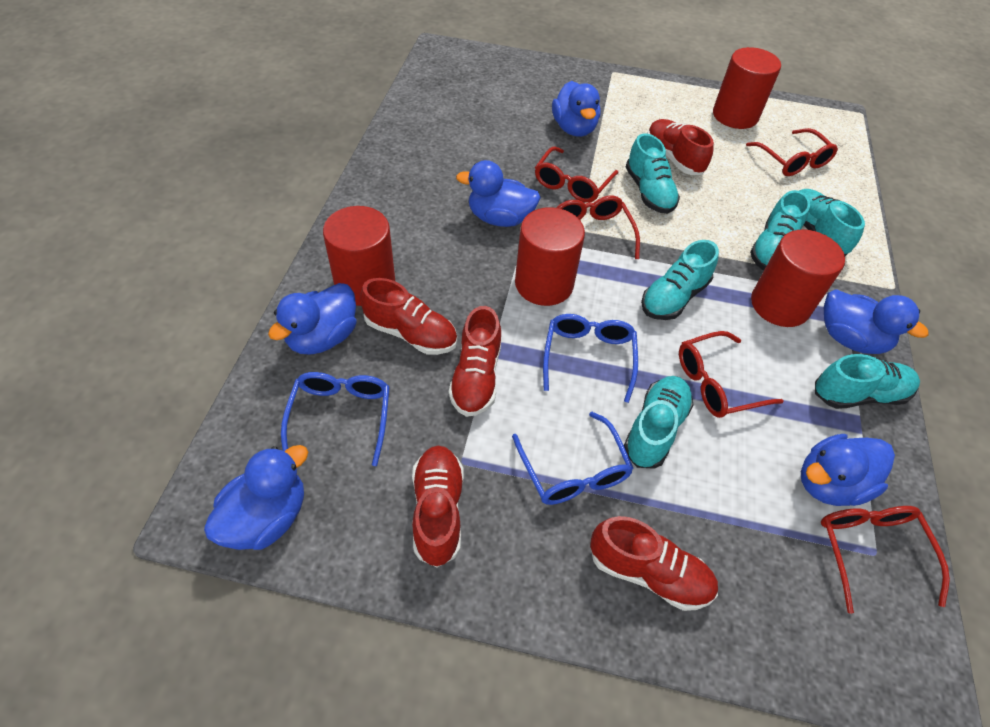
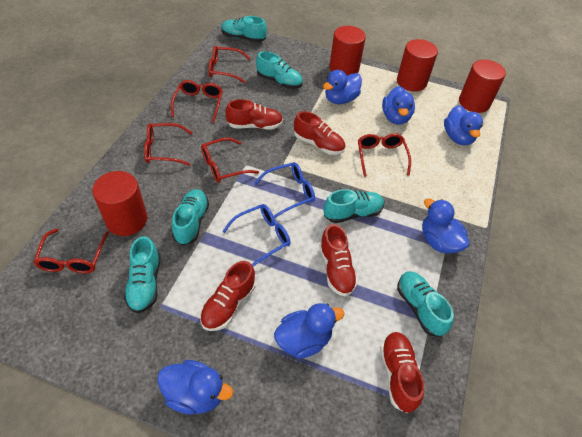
blue glasses: [281,372,390,466] [512,412,634,505] [543,314,638,403] = 3 -> [222,204,291,266] [254,162,315,218] = 2
red glasses: [535,146,619,203] [556,196,640,259] [679,331,784,418] [746,128,838,176] [821,506,950,614] = 5 -> [33,229,109,273] [144,123,193,166] [171,80,223,123] [201,137,259,183] [208,46,251,83] [358,133,411,177] = 6

